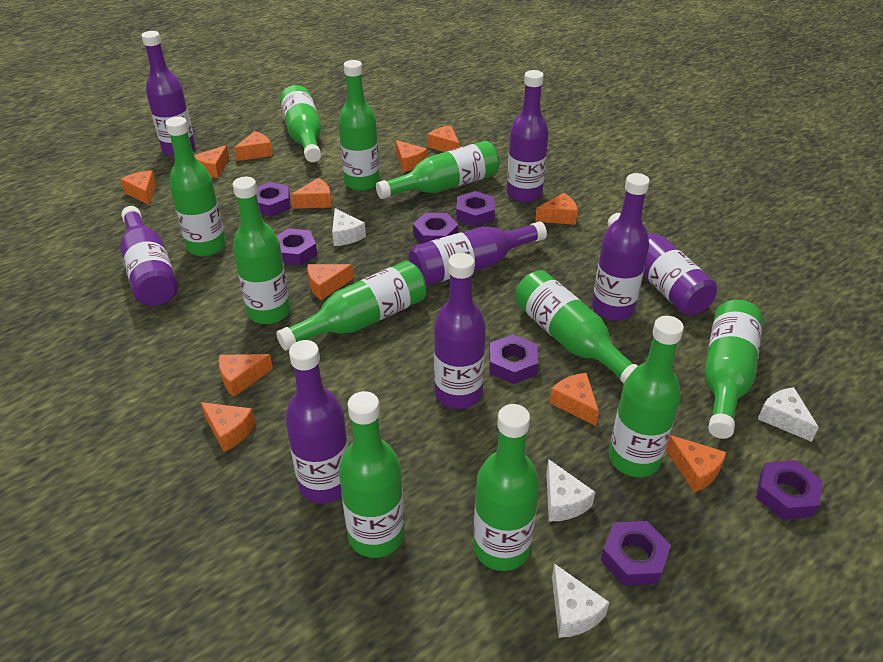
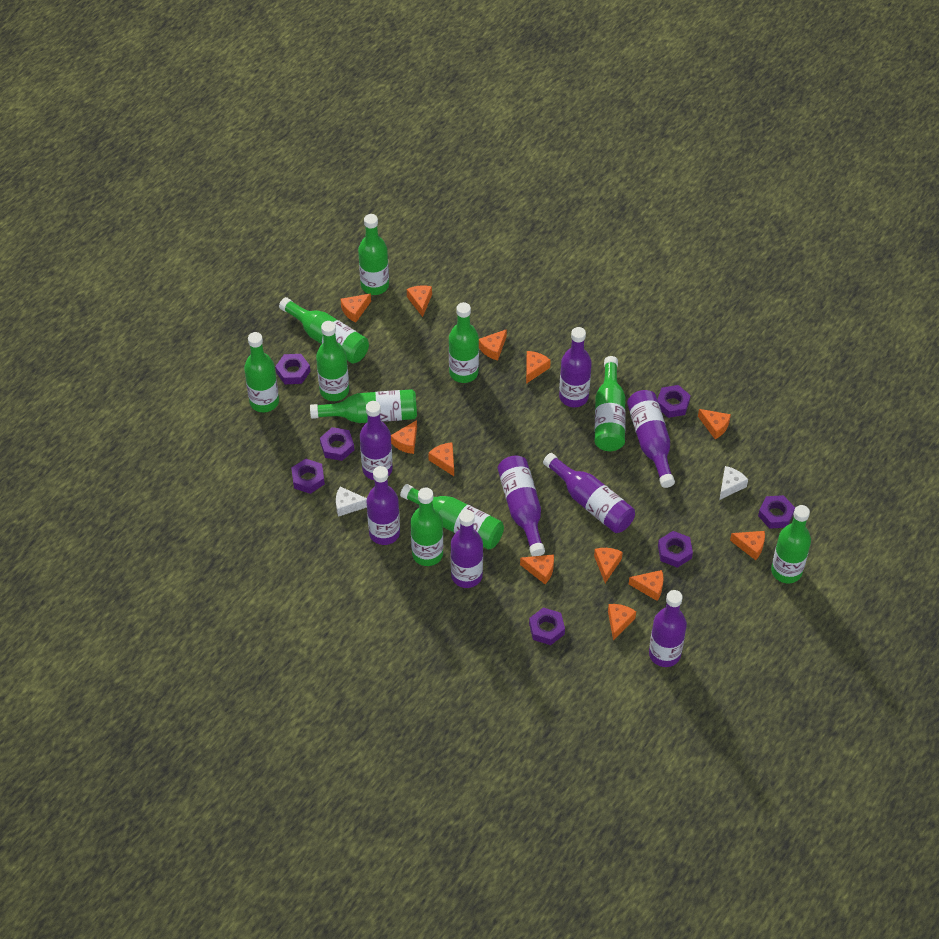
green bottle: [165,117,226,256] [233,177,291,324] [276,261,427,351] [280,85,321,162] [339,60,380,191] [339,391,404,558] [376,141,499,199] [473,404,539,571] [515,270,638,384] [609,316,684,477] [704,300,763,439] = 11 -> [244,332,279,412] [279,297,369,363] [310,389,417,423] [316,321,349,401] [358,214,389,295] [400,484,504,550] [411,487,443,566] [449,302,479,383] [595,356,626,451] [771,505,811,583] = 10
white cheese: [332,208,366,246] [546,459,595,521] [552,563,610,638] [758,387,819,442] = 4 -> [336,487,367,517] [719,466,748,500] = 2

